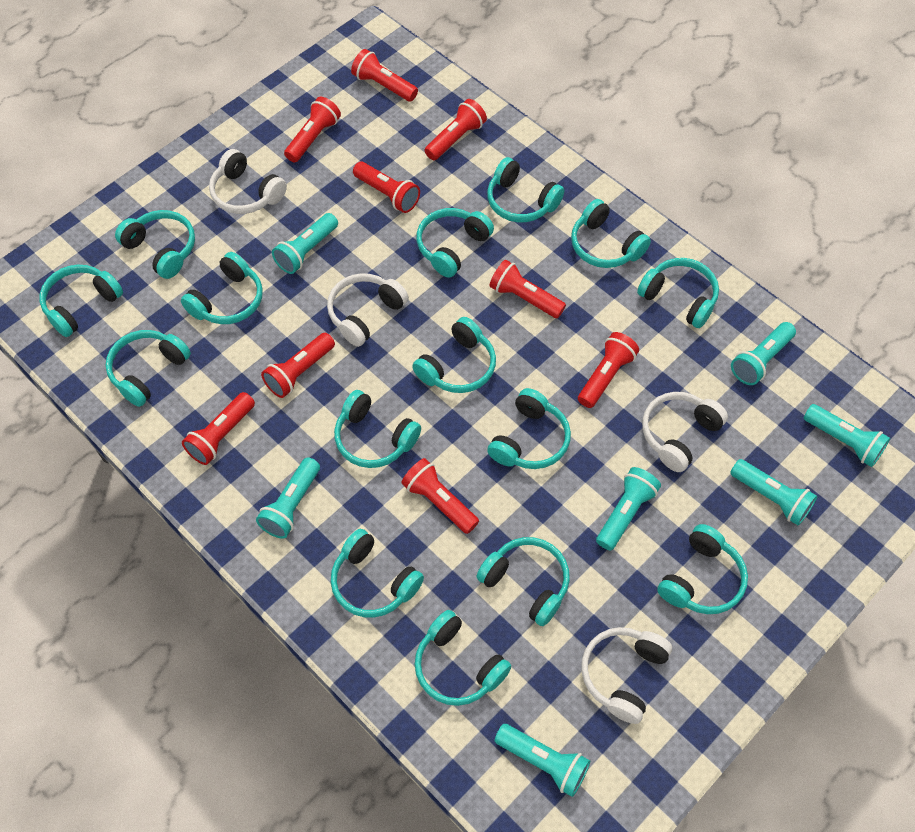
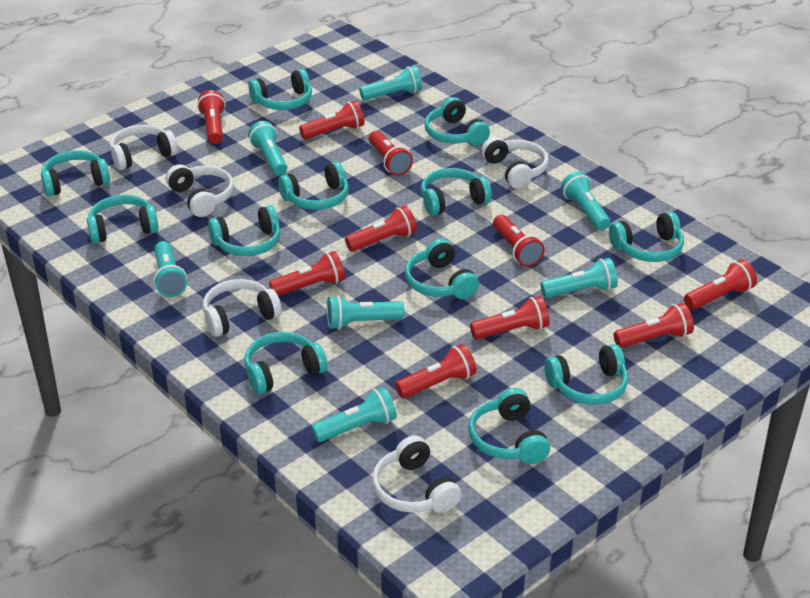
red flashlight: [182,392,255,465] [261,333,335,398] [284,97,341,163] [351,49,418,102] [353,162,420,213] [401,458,479,534] [424,99,487,160] [489,260,566,318] [578,332,639,408] = 9 -> [197,90,225,144] [269,251,345,296] [299,101,365,139] [345,206,417,252] [369,131,413,176] [395,344,477,398] [470,296,550,339] [493,215,545,267] [613,303,694,348] [684,259,757,310] = 10
turquoise headphones: [39,265,123,337] [105,330,191,407] [115,210,195,279] [181,252,263,324] [331,529,424,618] [334,390,421,468] [412,317,496,393] [415,610,511,706] [416,208,494,278] [476,537,570,626] [487,157,564,222] [487,388,571,469] [571,199,651,268] [637,258,719,328] [657,524,748,614] = 15 -> [41,150,110,197] [87,195,159,243] [208,205,281,256] [244,332,328,394] [249,69,312,110] [278,162,349,210] [405,239,479,299] [421,168,492,216] [424,97,490,146] [468,388,550,464] [544,344,628,405] [609,212,684,262] = 12
white headphones: [209,149,287,214] [327,273,409,347] [581,627,672,724] [642,392,728,472] = 4 -> [110,125,178,170] [166,164,234,217] [203,279,282,337] [372,435,462,513] [481,137,549,189] = 5

